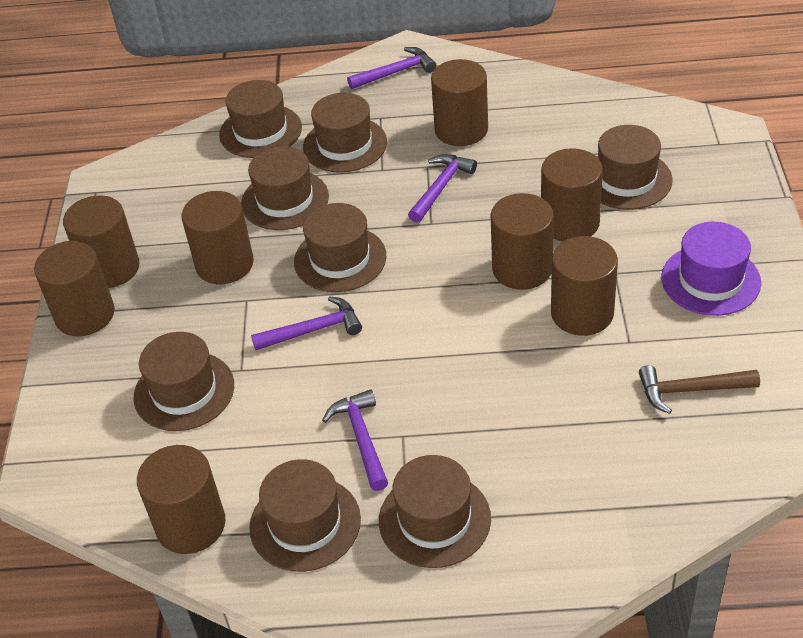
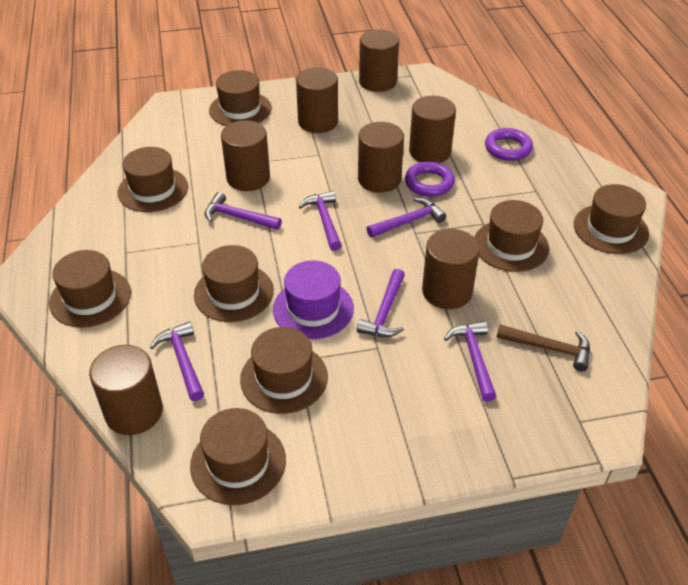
brown cylinder: [34,241,115,336] [63,195,140,288] [137,445,225,554] [181,191,254,284] [431,59,488,146] [491,193,554,290] [541,148,603,242] [551,236,618,336] = 8 -> [89,345,163,435] [221,120,270,191] [296,67,338,133] [358,122,404,193] [359,30,399,92] [409,96,456,163] [422,229,480,309] = 7
purple hammer: [251,296,362,350] [322,389,388,491] [347,47,437,89] [408,154,477,223] = 4 -> [150,321,204,401] [205,192,282,230] [299,191,342,251] [357,269,405,337] [367,198,446,238] [444,321,497,402] = 6
purple ring: none = 0 -> [405,161,455,197] [485,128,533,161] = 2

